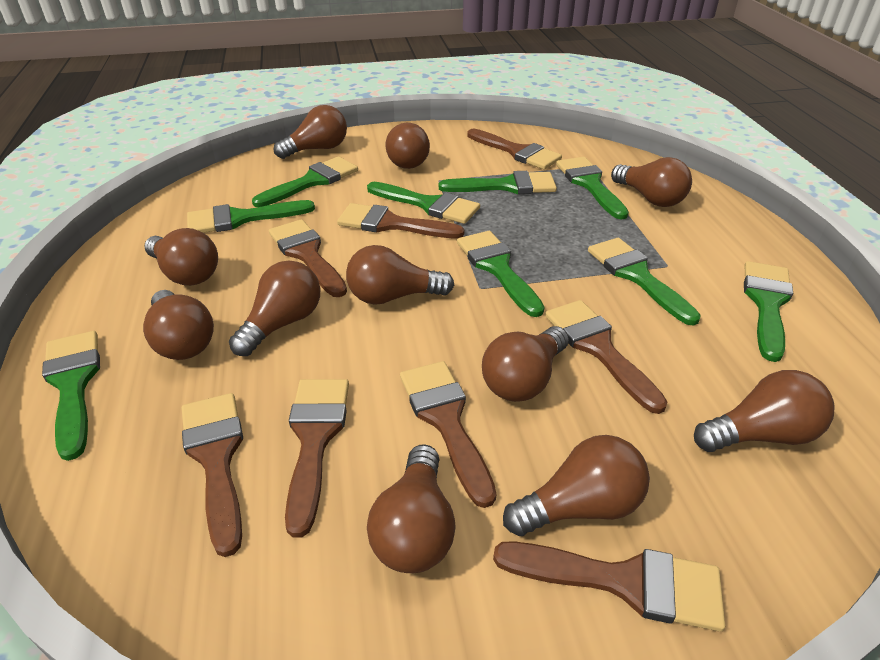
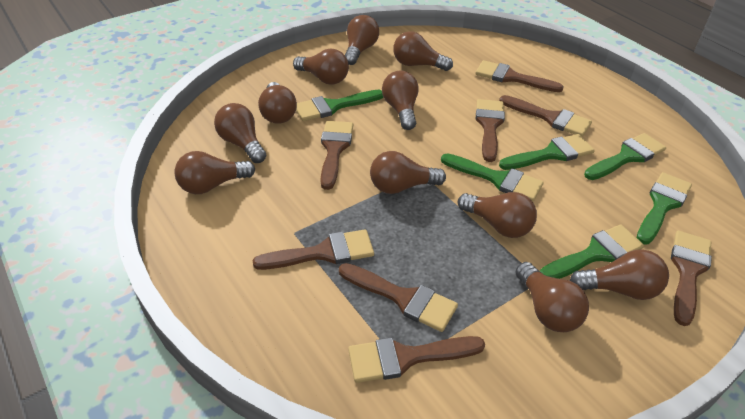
green brush: [42,331,100,461] [187,200,315,233] [252,156,358,207] [367,182,480,224] [439,171,557,194] [457,231,544,317] [556,157,629,220] [588,238,701,326] [744,261,793,362] = 9 -> [296,90,383,121] [441,153,544,202] [499,134,595,170] [540,224,644,279] [584,133,666,180] [637,172,692,244] = 6

